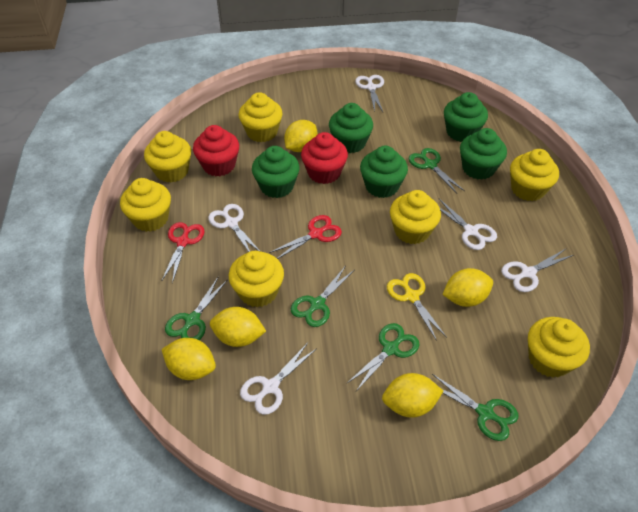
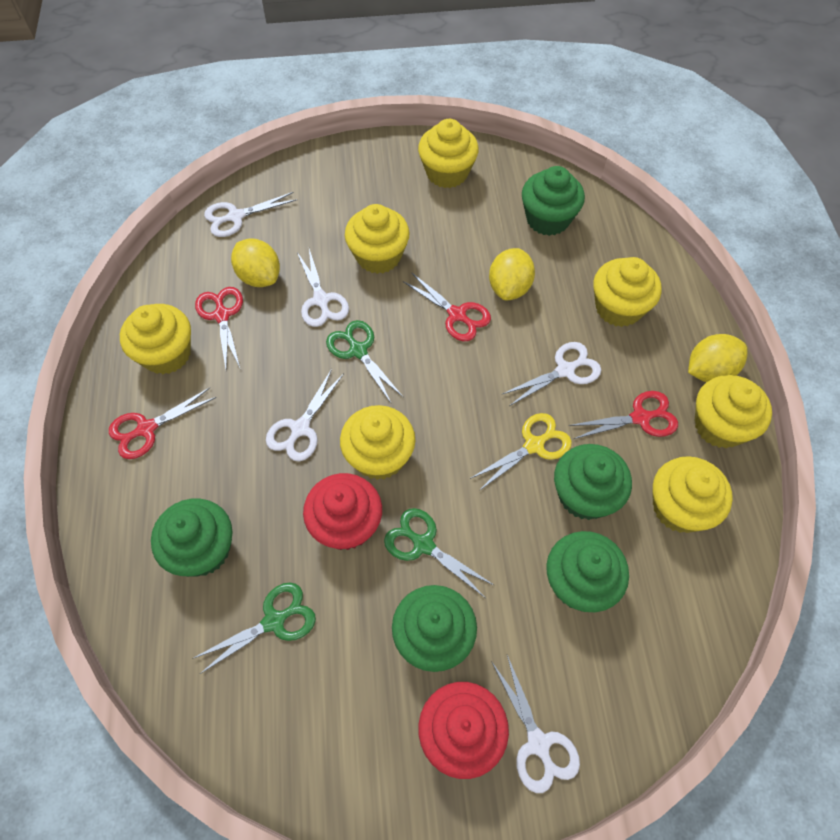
green scissors: [165,277,228,340] [291,267,354,327] [346,323,419,391] [409,148,465,194] [432,374,518,441] = 5 -> [192,583,316,674] [326,320,403,403] [384,508,495,597] = 3
red scissors: [162,222,205,283] [269,215,342,259] = 2 -> [109,388,217,459] [195,287,243,370] [402,272,491,341] [569,391,678,439] = 4
yellow lemon: [162,338,216,380] [210,307,266,347] [284,120,317,152] [382,373,443,418] [442,268,493,307] = 5 -> [231,238,280,287] [489,248,535,300] [688,334,747,382] = 3

